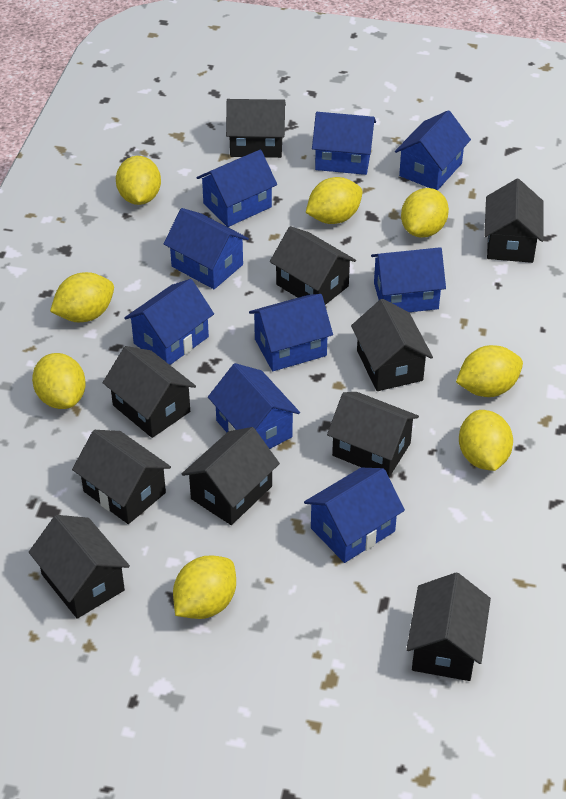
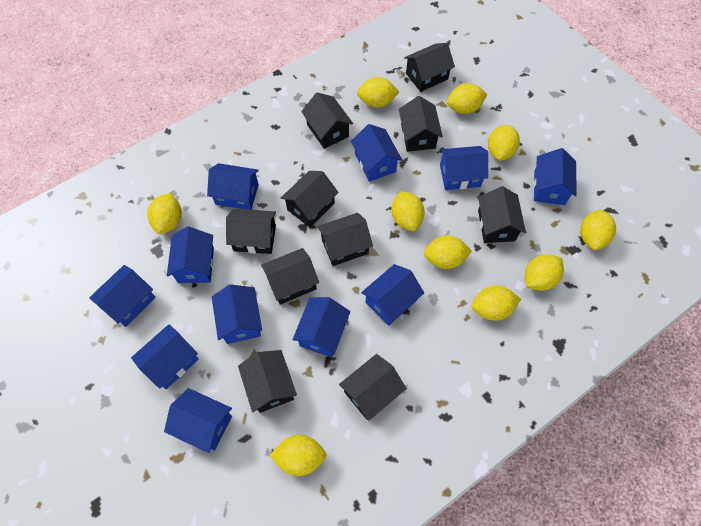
blue house: [124,279,214,365] [163,208,249,289] [196,150,277,227] [208,363,300,449] [249,294,333,371] [304,468,405,563] [312,112,376,175] [371,247,446,312] [395,110,471,191] = 9 -> [89,265,156,327] [131,324,199,389] [164,388,232,453] [167,226,214,283] [207,163,259,210] [212,284,262,344] [292,297,351,357] [351,124,402,182] [361,264,424,326] [440,146,488,190] [533,148,577,205] = 11
yellow lemon: [32,353,86,409] [50,272,114,322] [116,156,161,205] [173,556,236,619] [306,177,362,224] [401,188,449,237] [456,345,523,397] [459,410,513,471] = 8 -> [147,193,182,234] [270,435,326,476] [357,77,399,108] [391,191,425,231] [424,235,472,269] [447,83,487,114] [472,285,521,321] [488,125,520,161] [525,254,564,291] [580,209,616,250] = 10

